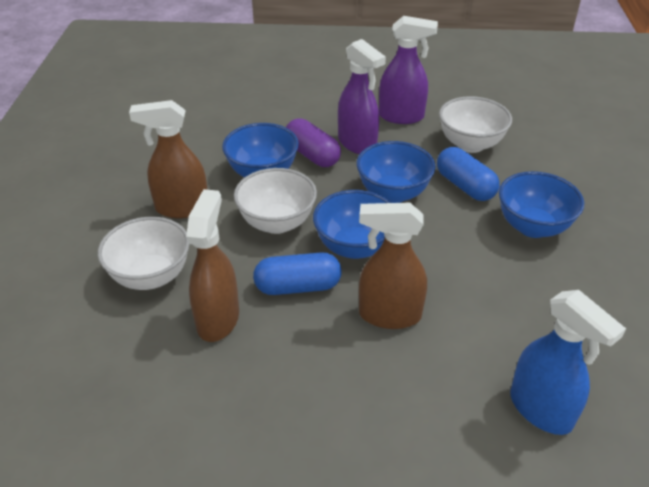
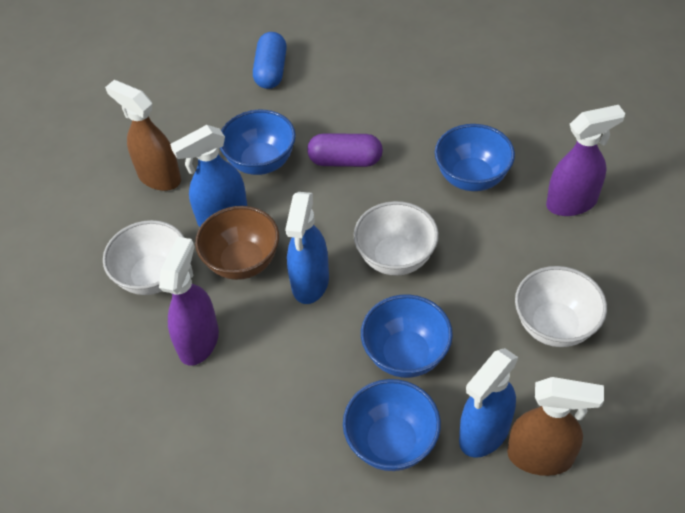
blue capsule: [253,252,341,295] [437,147,500,201] = 2 -> [253,32,287,89] = 1
blue spray bottle: [510,290,626,435] = 1 -> [170,125,248,227] [285,192,329,304] [459,348,519,458] = 3
brown bowl: none = 0 -> [195,206,279,280] = 1
brown spray bottle: [129,100,207,218] [186,189,239,342] [359,203,427,329] = 3 -> [105,80,181,191] [507,377,604,476] = 2

